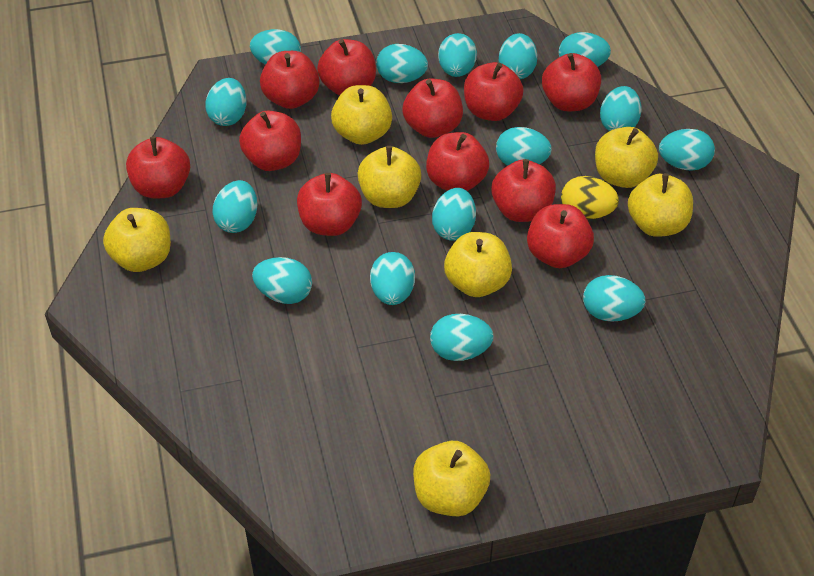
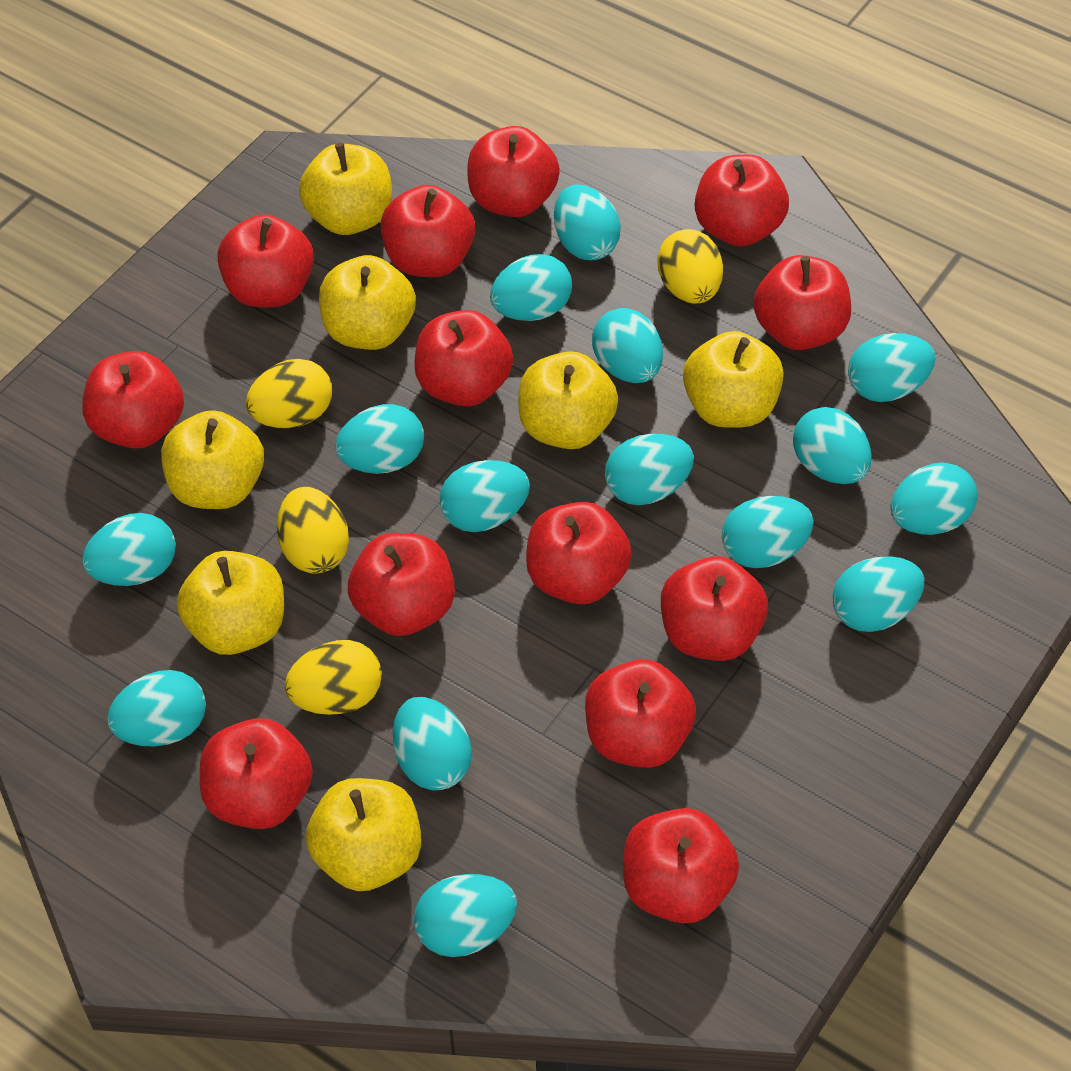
red apple: [126,136,190,198] [239,111,301,171] [260,51,320,109] [297,173,362,236] [317,39,376,96] [402,79,463,138] [426,132,489,191] [464,62,524,121] [492,159,556,222] [527,204,594,268] [542,53,601,111] = 11 -> [82,351,184,449] [200,718,313,829] [217,214,314,307] [348,533,455,636] [380,185,475,277] [414,310,513,406] [467,126,560,217] [526,502,632,604] [585,659,696,768] [623,808,739,924] [661,556,768,661] [695,155,789,247] [754,255,851,350] = 13
yellow egg: [561,176,619,219] = 1 -> [246,359,332,428] [277,487,349,574] [285,640,382,715] [658,229,723,304] = 4

